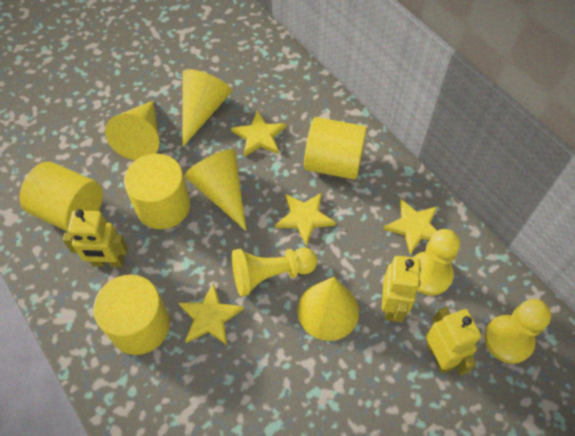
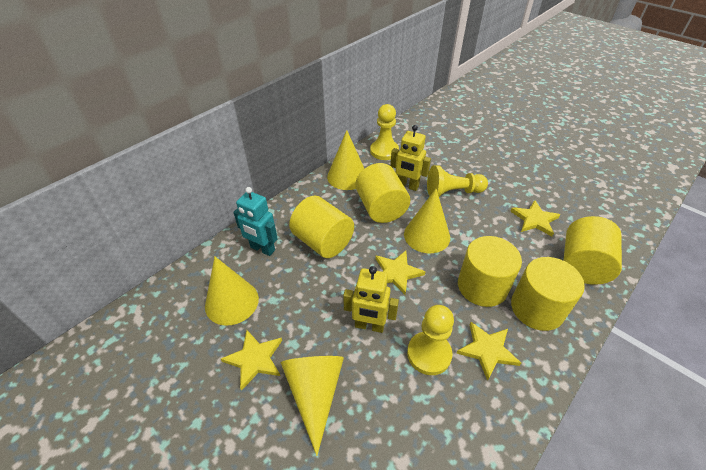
turquoise robot: none = 0 -> [233,187,278,256] = 1
yellow cylinder: [19,162,103,232] [93,275,170,355] [124,154,190,229] [304,117,367,180] = 4 -> [289,196,354,258] [355,163,410,223] [458,236,522,307] [511,257,585,331] [563,216,622,285] = 5
yellow robot: [63,209,128,267] [382,256,421,322] [426,307,482,375] = 3 -> [343,266,399,333] [390,125,431,191] = 2

